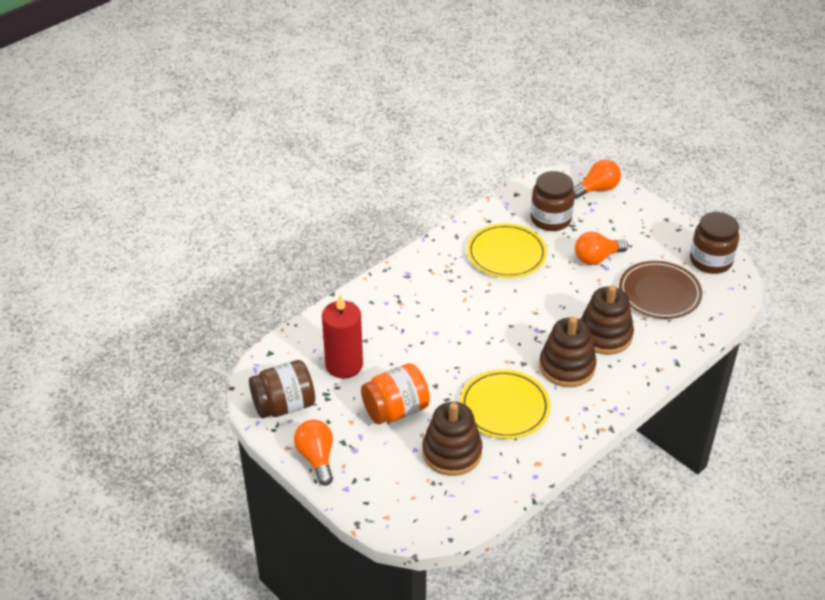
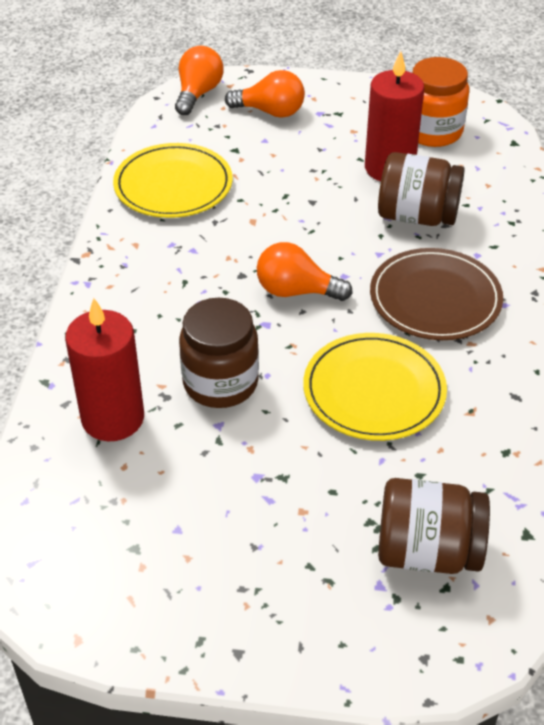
brown stacking toy: [422,402,483,476] [539,317,597,387] [580,285,634,355] = 3 -> none = 0
red candle: [322,294,363,379] = 1 -> [65,298,144,441] [365,51,425,181] = 2

